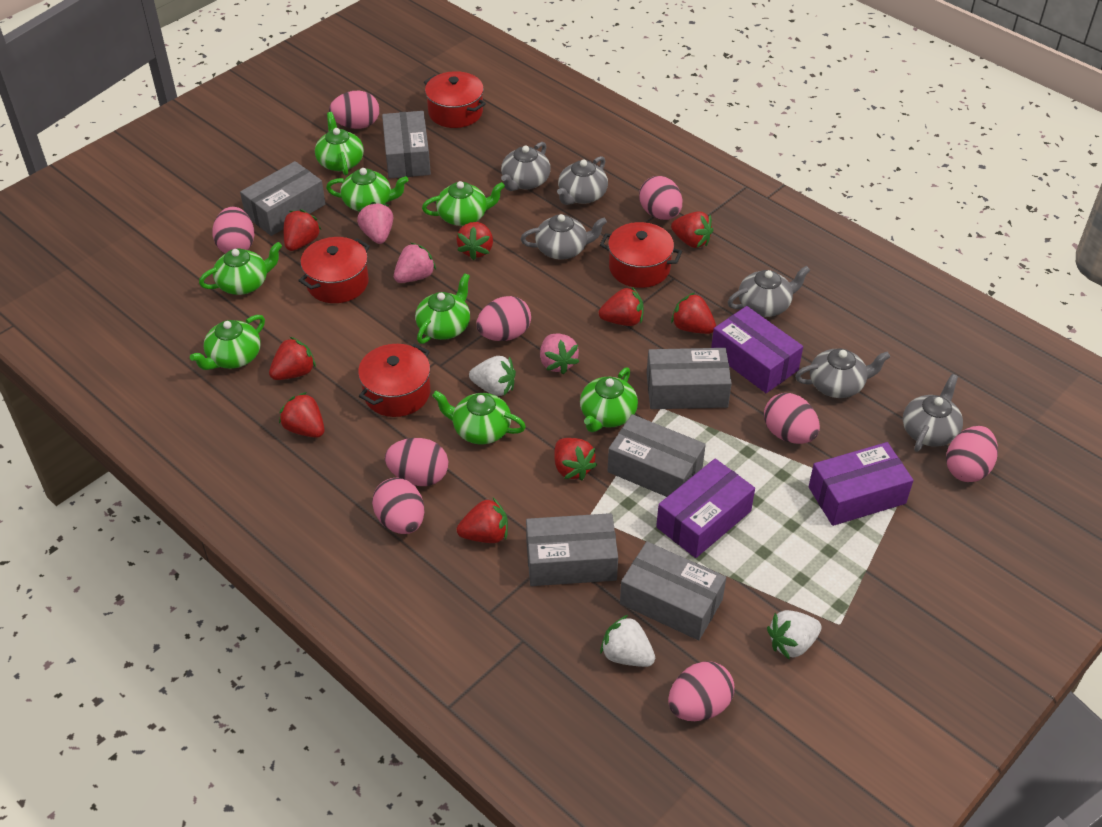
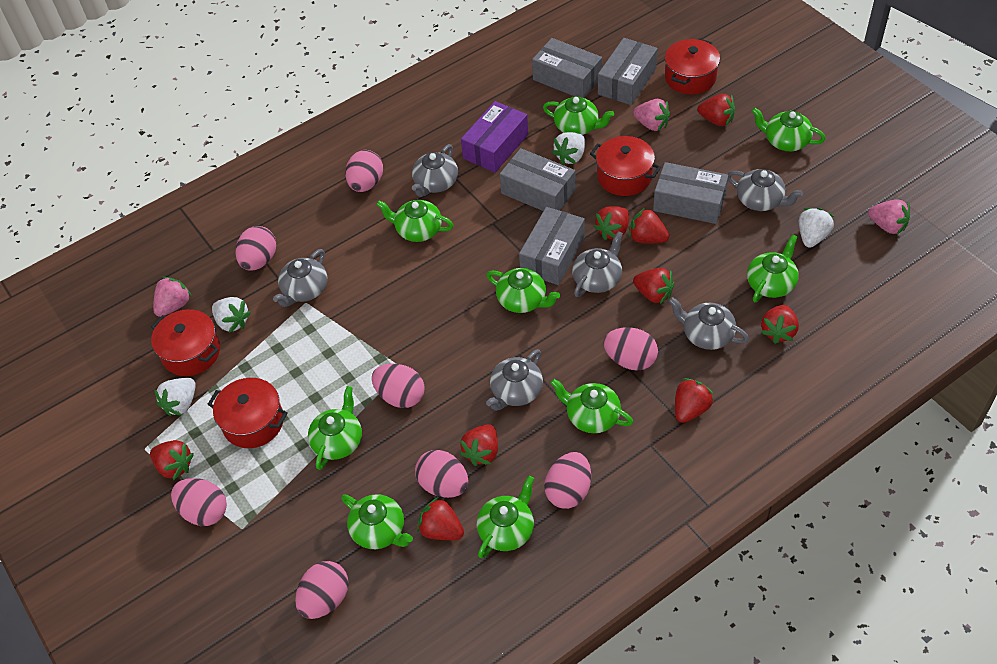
green teapot: [190,315,265,370] [199,242,282,295] [315,112,364,176] [326,168,408,212] [415,273,470,344] [422,181,505,226] [432,391,526,444] [580,367,638,432] = 8 -> [308,386,362,470] [341,494,413,549] [376,200,454,242] [477,476,534,559] [487,268,560,313] [543,96,614,135] [550,379,633,433] [747,234,799,302] [752,108,826,151] = 9
grey box: [240,161,326,236] [382,111,431,179] [526,513,618,586] [608,414,706,497] [620,542,726,640] [647,348,732,409] = 6 -> [500,148,576,211] [519,207,585,285] [532,38,602,98] [598,38,658,105] [653,162,729,224] = 5
pink egg: [212,207,254,254] [329,91,379,129] [372,478,424,534] [385,438,448,486] [476,296,531,341] [639,176,682,220] [668,661,734,721] [764,393,820,444] [946,426,998,482] = 9 -> [171,478,227,526] [236,226,276,270] [295,561,349,619] [345,150,383,192] [372,363,424,408] [415,450,469,498] [544,452,591,509] [603,327,658,371] = 8
purple box: [656,459,755,558] [711,306,803,393] [809,442,913,526] = 3 -> [461,101,528,173] = 1
white strawberry: [469,356,516,396] [600,615,655,667] [767,610,822,660] = 3 -> [154,378,196,416] [212,297,251,333] [552,132,585,165] [799,208,834,248] = 4

